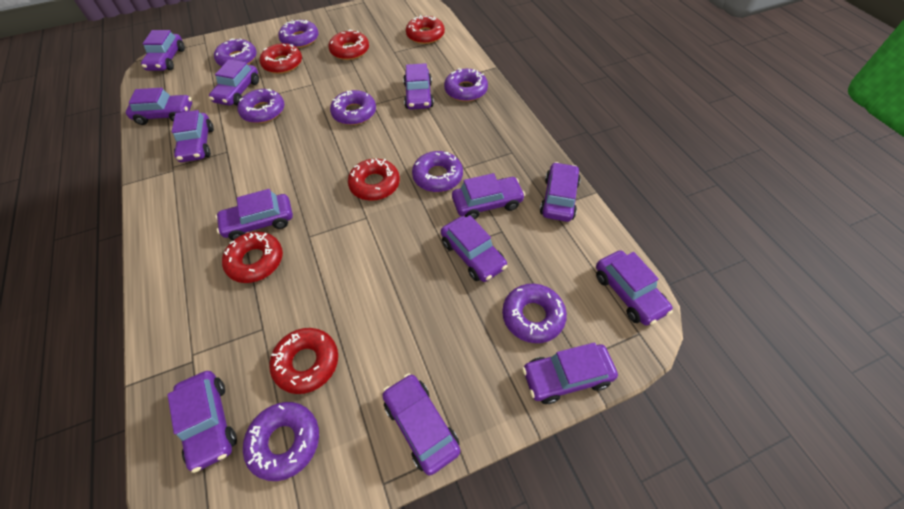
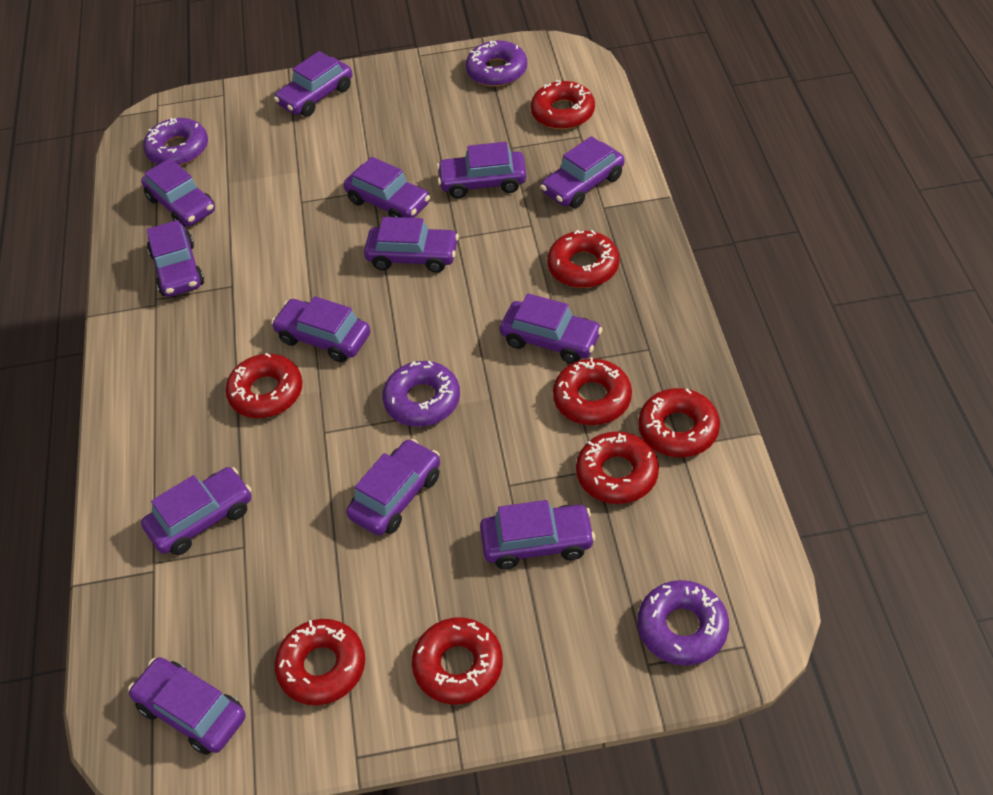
purple donut: [214,38,257,66] [238,89,284,123] [243,402,319,481] [278,20,319,48] [330,90,376,125] [412,151,463,192] [444,69,488,102] [502,284,567,343] = 8 -> [143,118,208,166] [382,361,460,427] [466,40,527,87] [638,580,729,666] = 4
red donut: [222,232,283,283] [260,43,302,74] [269,328,338,394] [329,29,369,60] [348,159,400,201] [406,15,445,44] = 6 -> [226,353,303,418] [275,619,365,705] [412,618,503,704] [531,80,595,130] [547,230,619,288] [553,357,632,425] [576,431,659,504] [638,388,720,457] = 8

